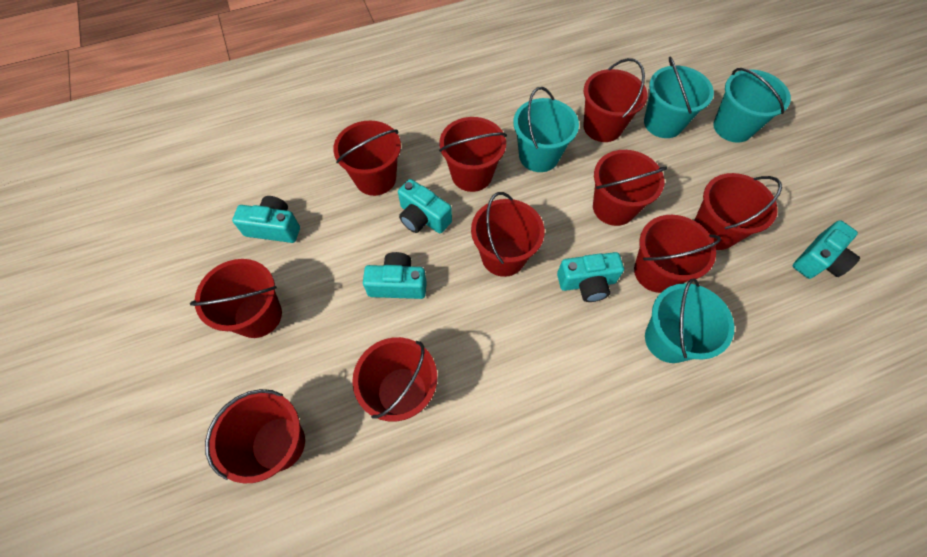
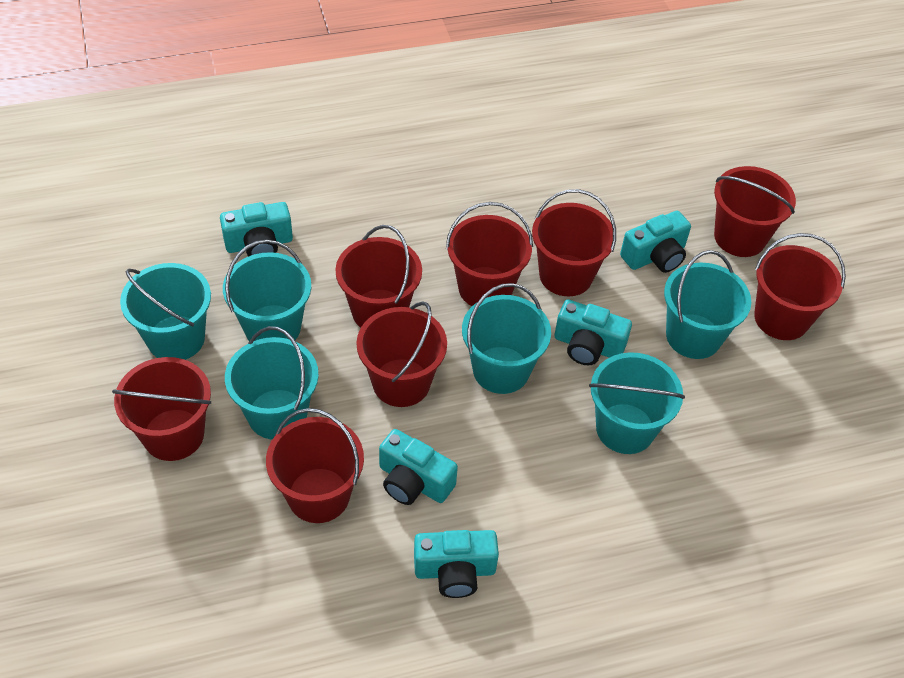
red bucket: [190,259,282,338] [205,389,305,483] [333,121,401,196] [352,337,437,422] [439,117,507,192] [471,192,545,277] [583,58,648,142] [593,150,667,226] [634,215,721,293] [694,173,782,250] = 10 -> [112,357,211,461] [266,408,364,523] [335,225,422,328] [356,301,447,407] [446,202,533,306] [532,189,616,296] [714,166,796,257] [754,233,846,340] = 8
turquoise bucket: [513,87,579,172] [644,56,714,138] [645,278,734,363] [713,68,791,143] = 4 -> [120,263,211,360] [223,240,311,341] [225,326,319,439] [462,283,551,394] [589,352,685,454] [664,250,751,359] = 6

